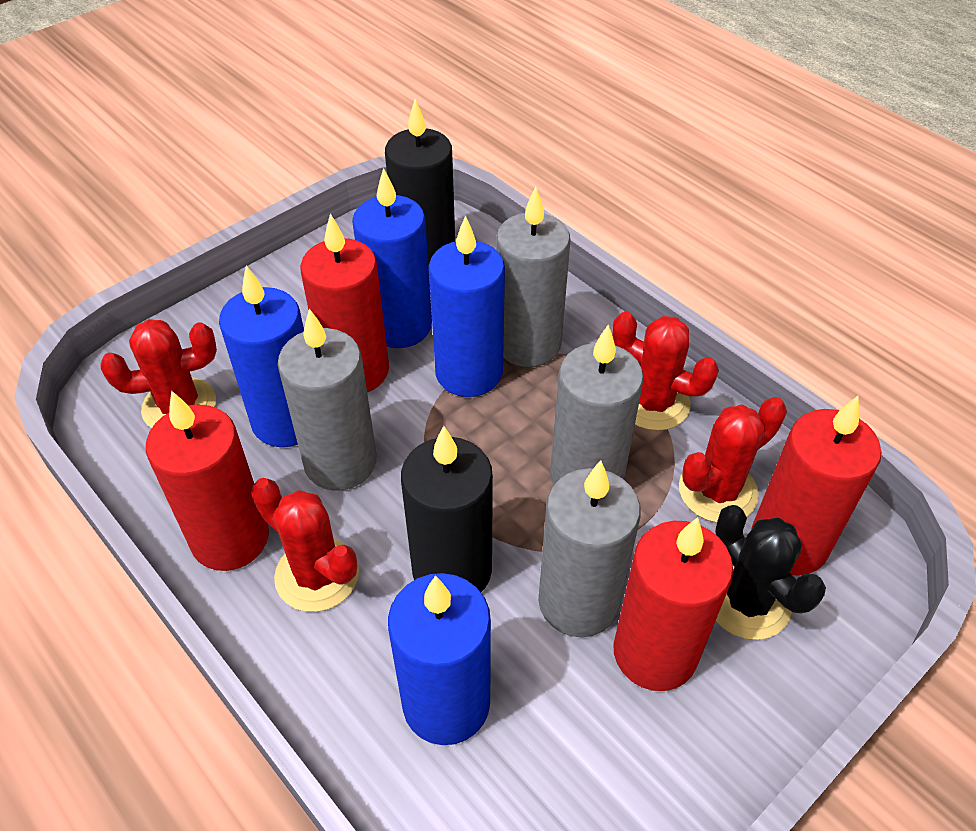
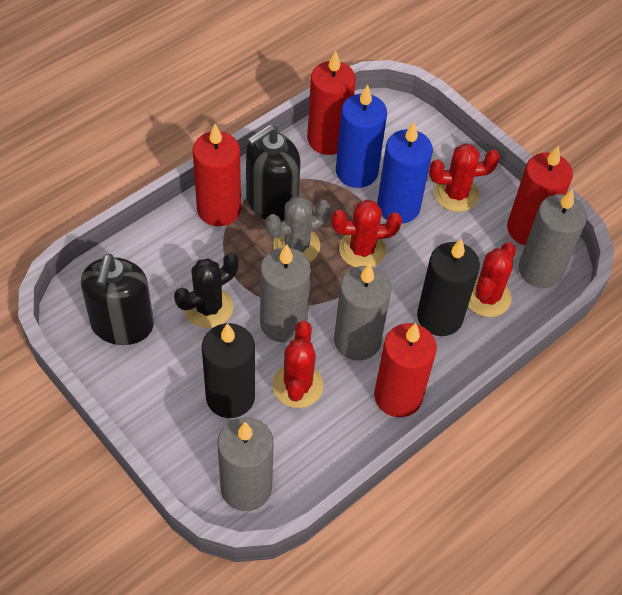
black soap dispenser: none = 0 -> [81,254,154,345] [246,124,300,221] = 2
blue candle: [219,266,304,447] [352,168,432,348] [388,573,491,745] [429,215,505,397] = 4 -> [336,85,387,188] [377,122,433,224] = 2
grey cactus: none = 0 -> [266,196,331,262] = 1

